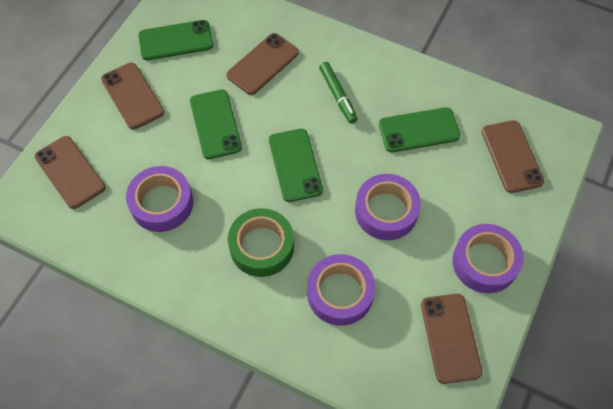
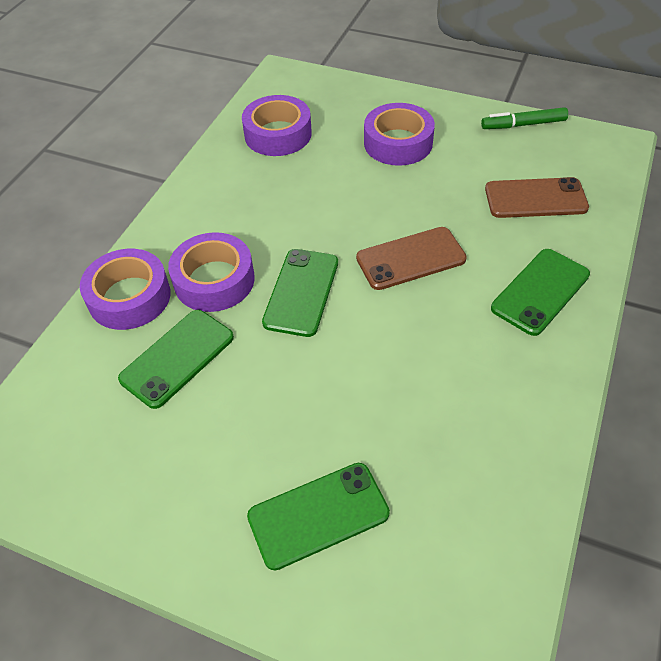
brown phone: [35,136,105,209] [101,62,164,129] [226,33,299,95] [421,294,482,384] [482,120,544,193] = 5 -> [356,227,467,290] [485,177,589,218] = 2
green tape: [228,208,294,277] = 1 -> none = 0

